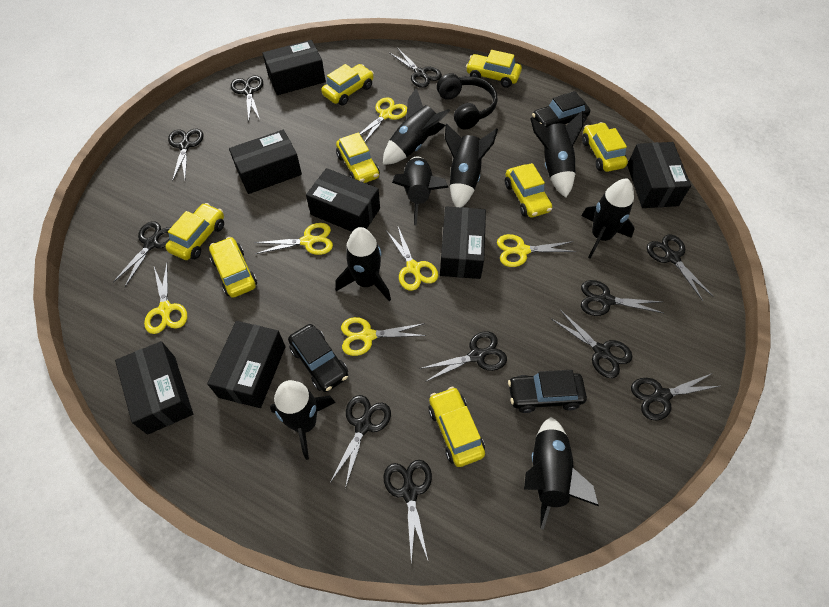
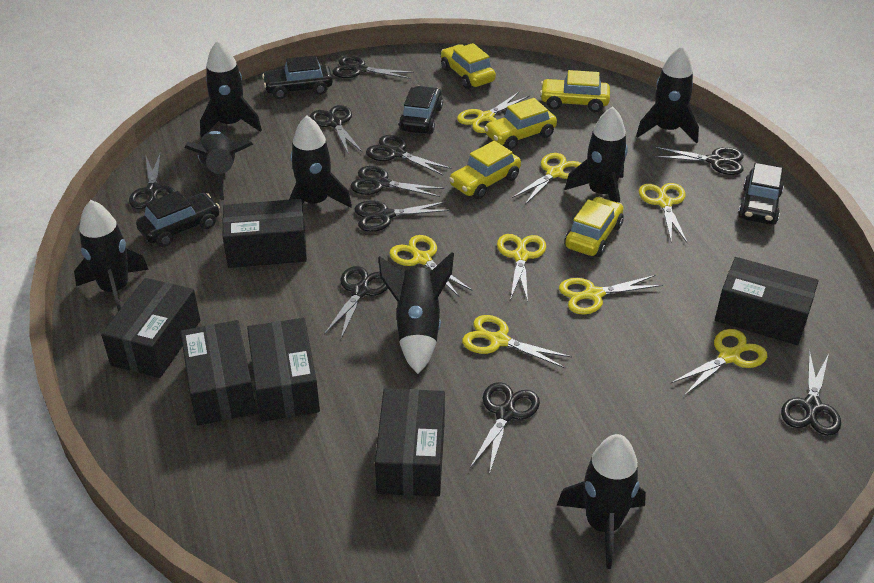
black box: [115,341,193,435] [207,321,286,408] [229,130,302,194] [262,40,326,95] [306,168,380,232] [440,207,486,279] [627,142,691,208] = 7 -> [101,278,200,378] [181,320,256,426] [222,199,307,268] [247,318,320,422] [375,389,445,497] [715,257,819,345] = 6
black car: [288,324,348,392] [508,370,587,413] [532,91,590,127] = 3 -> [136,191,220,247] [262,55,333,99] [399,86,443,134] [738,163,784,225] = 4
black headphones: [437,73,498,130] = 1 -> none = 0
black scissors: [113,221,171,287] [168,128,203,181] [231,75,263,121] [330,395,391,489] [383,460,432,563] [390,49,442,88] [419,331,507,382] [551,310,633,378] [581,280,663,316] [631,373,720,421] [647,235,714,301] = 11 -> [129,152,176,209] [310,105,363,153] [324,266,388,339] [332,56,414,79] [350,166,444,197] [354,200,451,232] [366,135,452,175] [470,382,540,475] [653,147,744,175] [781,350,841,436] = 10
yellow car: [165,203,224,260] [209,237,257,298] [321,64,374,105] [336,133,380,183] [429,387,485,467] [466,50,522,88] [505,163,552,217] [582,122,628,172] = 8 -> [441,43,496,89] [449,141,521,199] [484,98,557,150] [540,70,610,112] [565,197,624,257] = 5
yellow scissors: [144,263,187,334] [254,223,333,255] [341,317,427,356] [359,97,407,142] [387,227,438,291] [497,234,577,267] = 6 -> [389,235,473,297] [457,92,530,133] [462,315,572,368] [497,234,546,302] [512,153,581,205] [559,275,663,314] [639,183,687,242] [671,329,767,396] = 8

